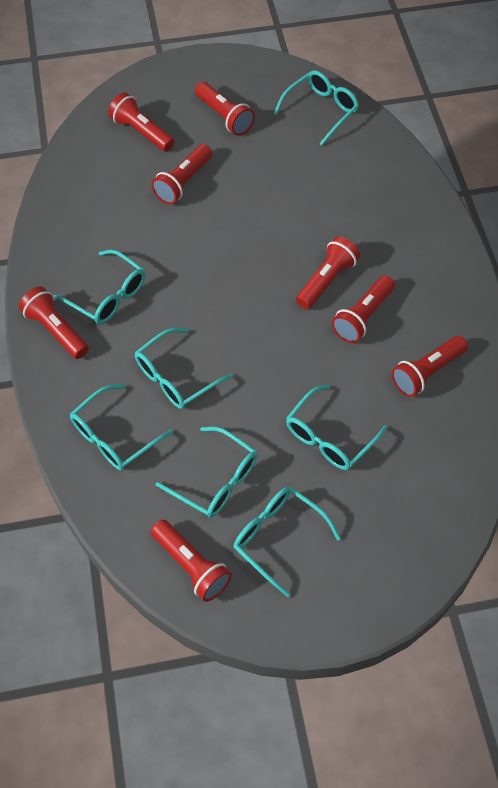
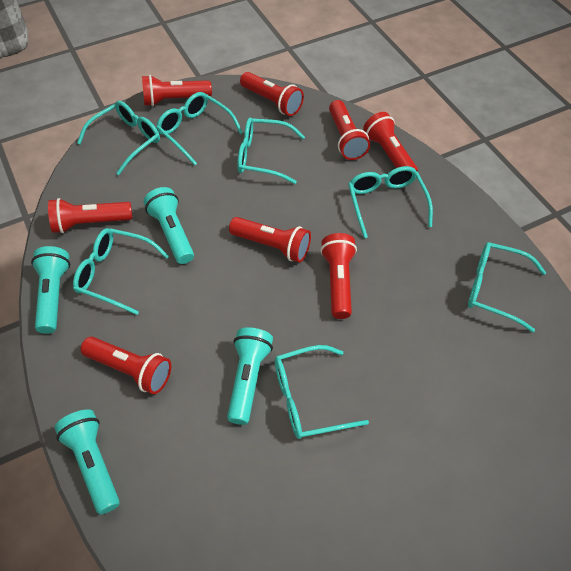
turquoise flashlight: none = 0 -> [31,246,70,334] [54,409,120,515] [144,187,194,264] [227,327,273,425] = 4

